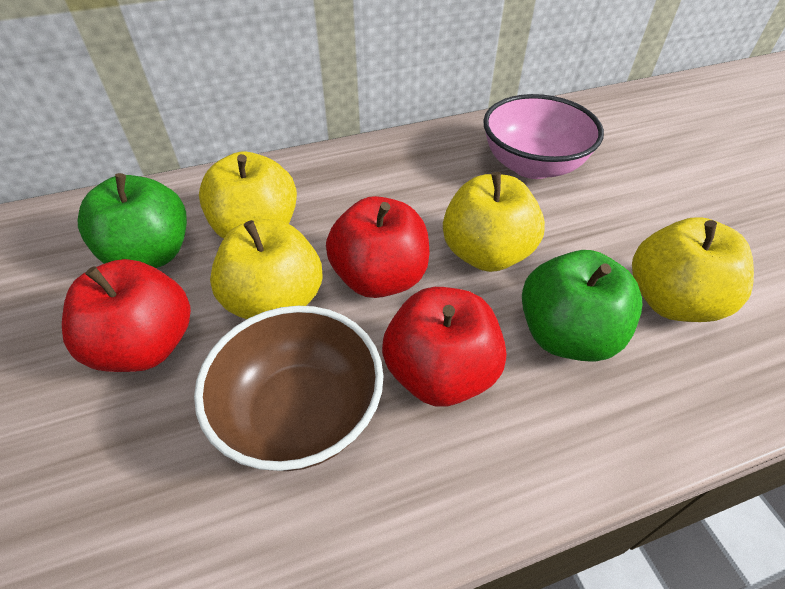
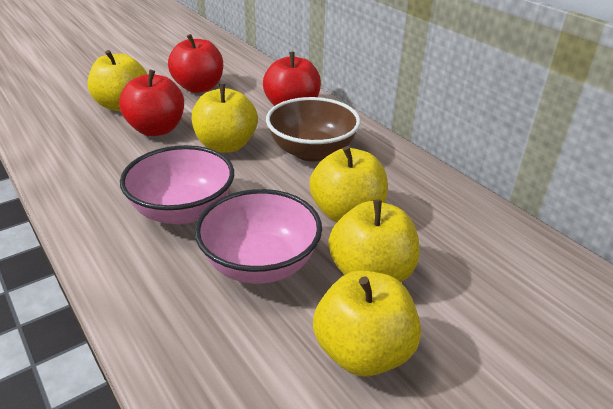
green apple: [78,173,187,268] [522,250,642,362] = 2 -> none = 0
pink bowl: [483,94,604,179] = 1 -> [120,145,234,224] [195,189,322,284] = 2
yellow apple: [199,152,297,239] [210,219,323,319] [443,172,545,272] [632,217,754,322] = 4 -> [88,50,147,111] [192,84,258,153] [310,146,388,222] [313,270,421,377] [328,199,419,282] = 5

